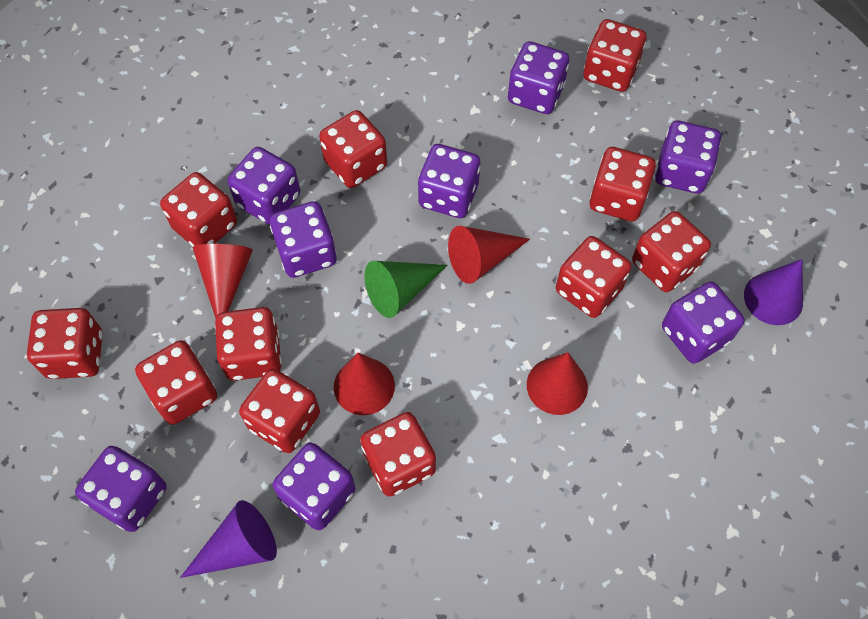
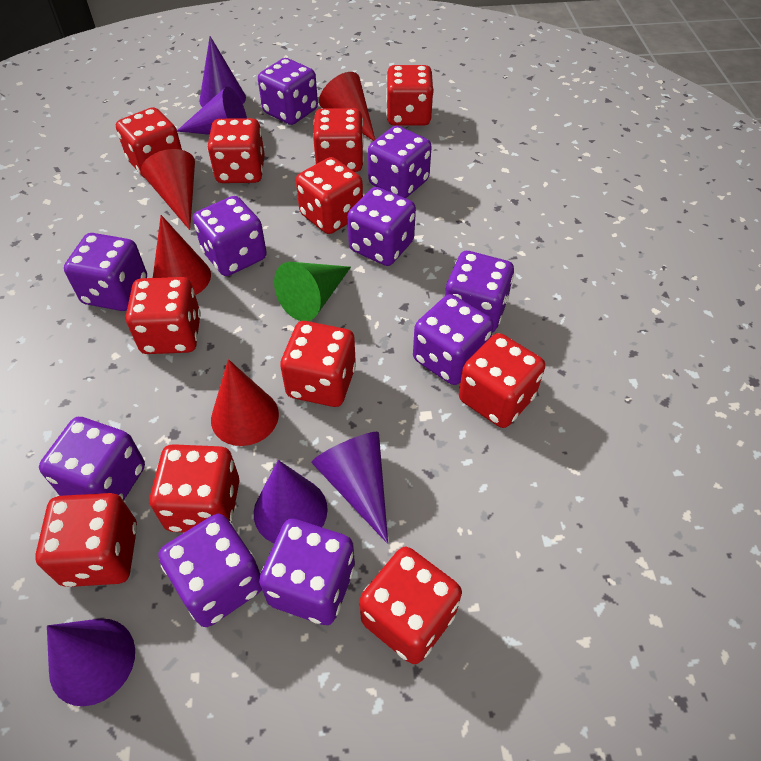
purple cone: [180,500,277,578] [744,259,803,325] = 2 -> [47,618,135,706] [177,86,247,135] [199,36,246,107] [254,460,328,543] [311,432,388,544] = 5
purple dice: [75,446,167,532] [228,147,300,225] [270,201,337,278] [272,442,355,530] [418,144,480,218] [508,41,569,114] [655,121,721,194] [662,281,745,364] = 8 -> [39,417,145,501] [64,233,147,311] [158,514,262,627] [193,196,267,276] [258,58,318,125] [259,519,355,625] [347,187,416,266] [368,126,432,198] [413,294,494,385] [445,251,514,333] = 10

